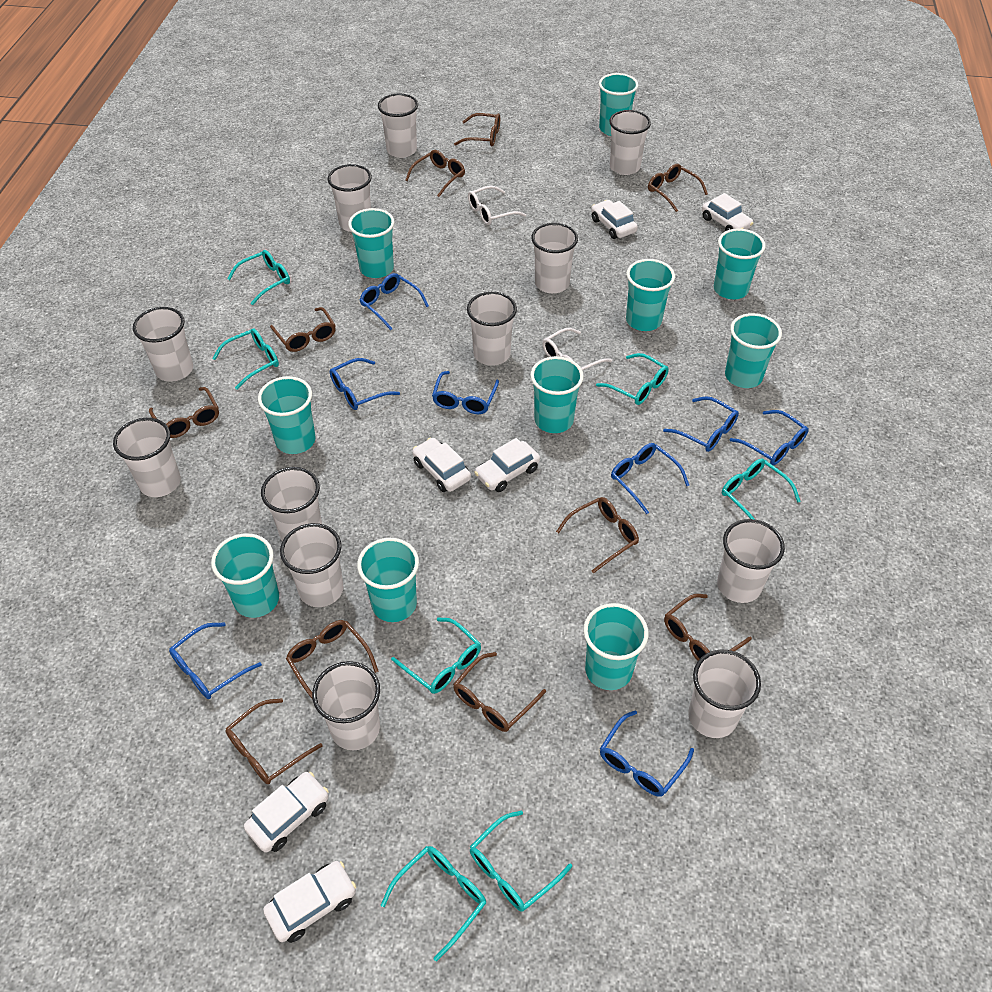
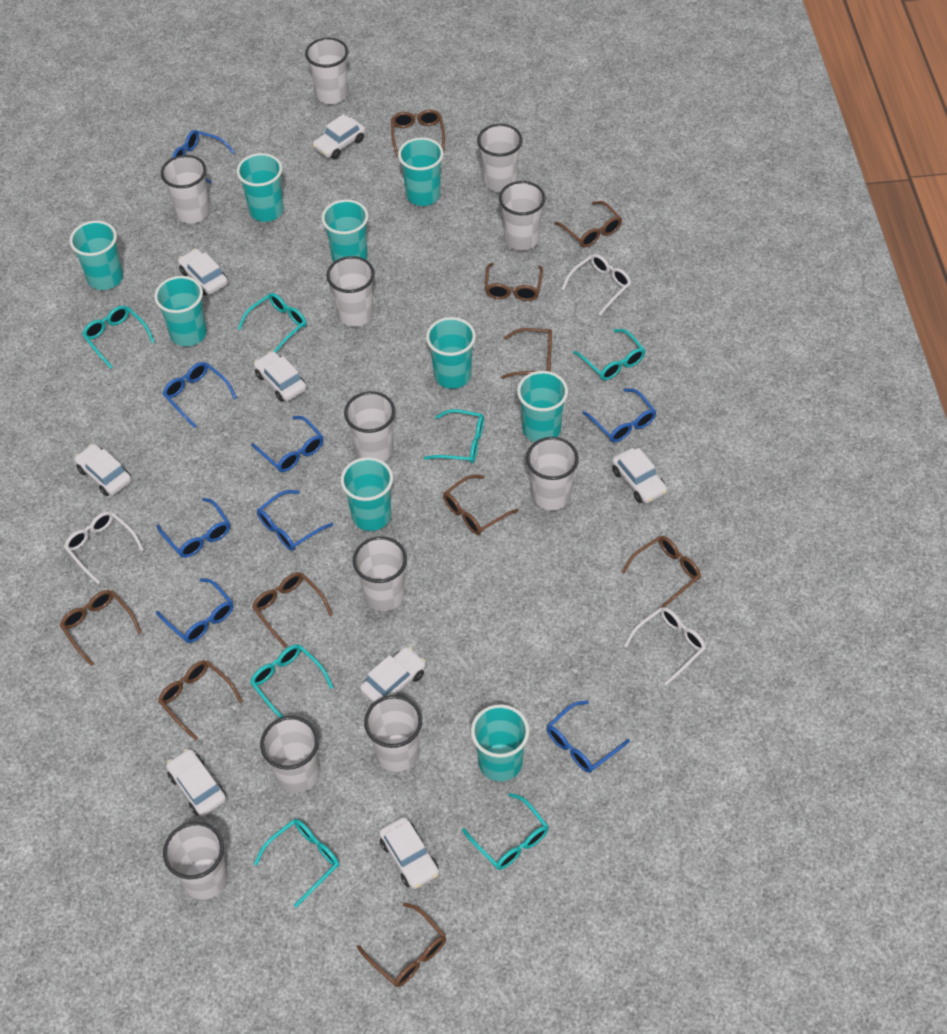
turquoise cup: [211,533,279,618] [258,376,315,454] [348,208,394,278] [357,538,419,622] [530,356,584,433] [584,603,648,690] [599,73,638,136] [626,259,675,331] [714,228,766,299] [725,313,782,388] = 10 -> [70,221,123,290] [154,276,207,347] [236,153,284,222] [321,199,369,262] [341,457,393,531] [398,137,444,206] [426,317,476,389] [471,704,529,782] [517,371,568,442] = 9
white car: [244,772,329,853] [263,861,356,943] [412,438,471,492] [474,438,540,492] [591,200,638,239] [702,193,753,231] = 6 -> [75,444,131,496] [166,749,226,816] [178,249,228,295] [254,351,306,402] [313,114,365,159] [360,647,426,703] [379,817,439,889] [612,448,667,504] = 8
white cup: [113,418,181,497] [133,307,193,382] [261,467,322,541] [280,523,343,607] [312,661,380,750] [328,164,372,232] [378,94,418,158] [467,292,517,366] [531,223,578,293] [609,110,651,175] [688,649,761,738] [717,519,785,603] = 12 -> [161,155,210,223] [163,822,228,900] [260,716,319,793] [305,38,348,104] [326,256,375,327] [344,391,396,462] [353,536,407,611] [364,695,422,772] [477,124,523,192] [499,181,546,250] [526,437,579,511] = 11
white glasses: [468,186,526,225] [542,328,612,371] = 2 -> [64,511,144,584] [562,254,631,315] [624,607,706,685] = 3

